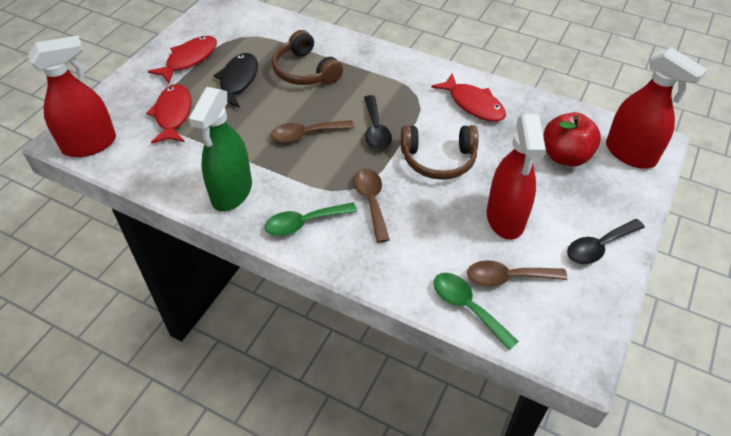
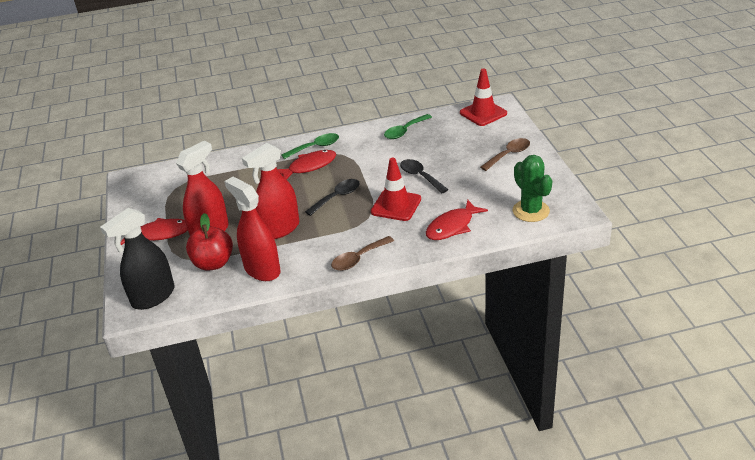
black fish: [213,53,258,108] = 1 -> none = 0
black spray bottle: none = 0 -> [100,208,175,310] = 1
brown headphones: [272,30,343,85] [401,125,479,180] = 2 -> none = 0
brown spoon: [271,120,354,143] [353,169,390,243] [467,260,568,287] = 3 -> [331,236,394,271] [480,138,530,171] = 2
green cactus: none = 0 -> [513,155,552,222] = 1
green spray bottle: [188,87,252,212] = 1 -> none = 0
red traffic cone: none = 0 -> [371,158,421,221] [460,68,507,126] = 2

